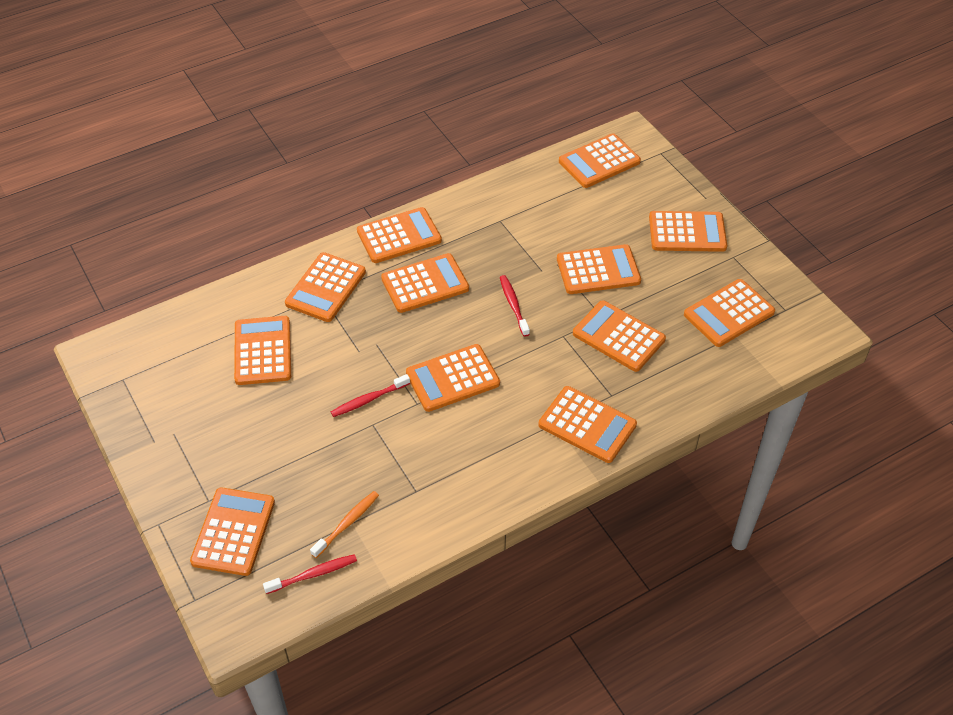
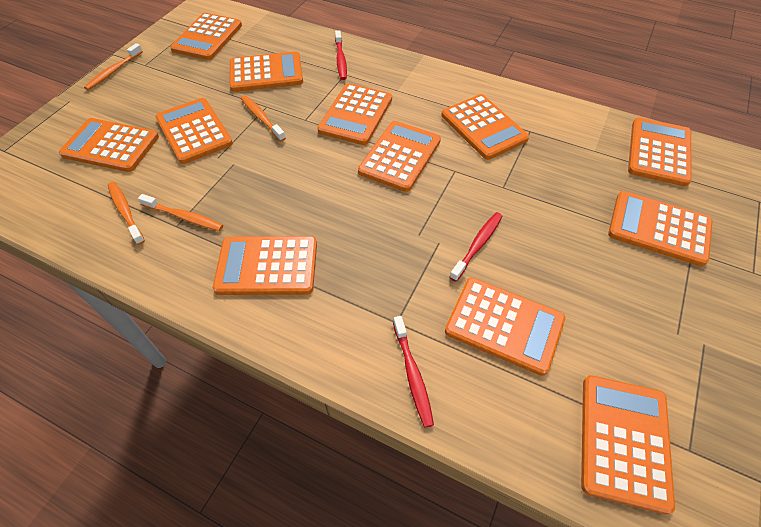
orange toothbrush: [310,491,379,558] = 1 -> [84,43,143,90] [108,182,145,245] [138,194,223,231] [241,95,286,141] = 4

